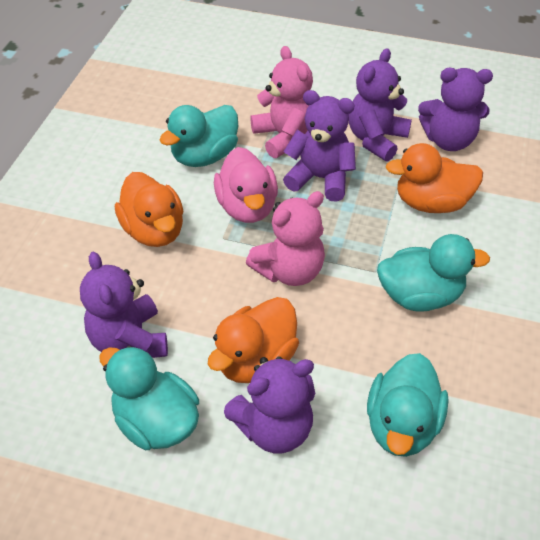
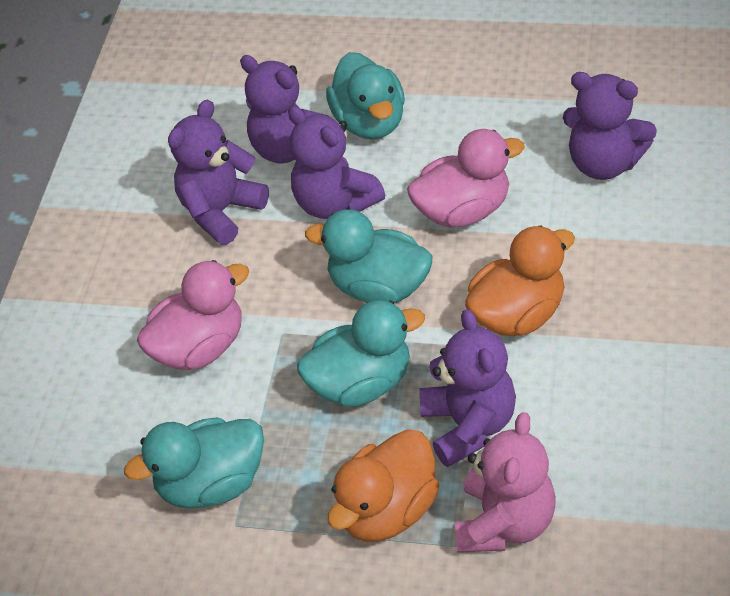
orange duck: [115,172,184,247] [208,297,299,383] [386,143,483,213] = 3 -> [328,429,439,542] [465,225,575,336] = 2
pink duck: [214,147,278,223] = 1 -> [137,260,249,370] [407,129,525,227] = 2
pink teddy bear: [246,191,325,286] [250,46,313,158] = 2 -> [455,412,556,553] = 1

